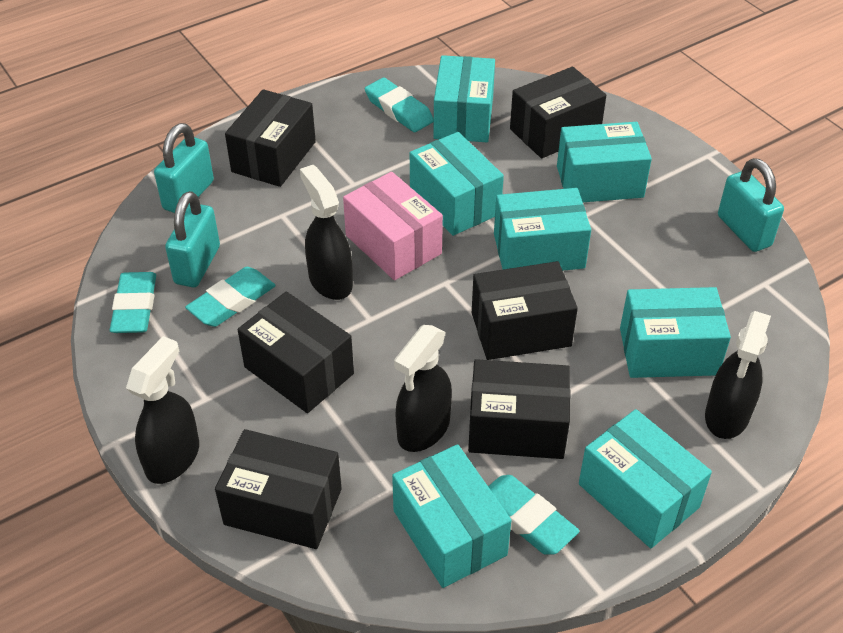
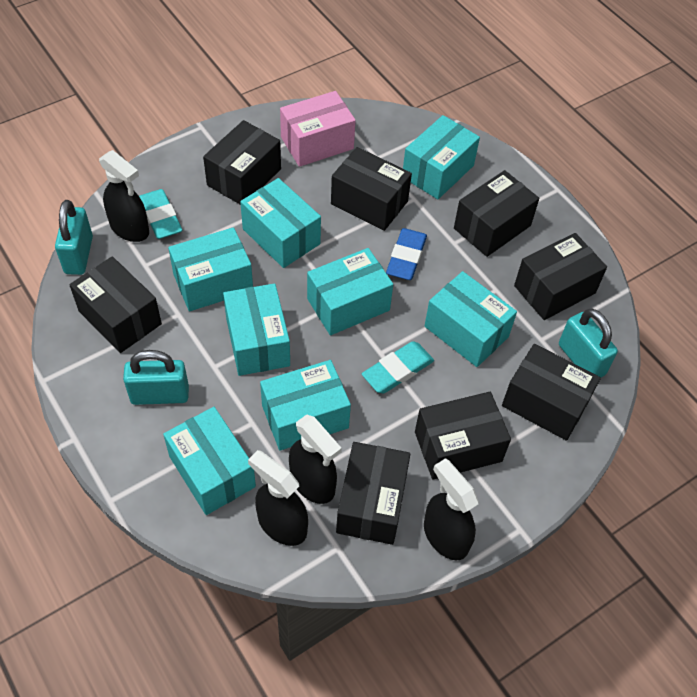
black box: [215,429,342,549] [225,89,316,187] [238,292,354,413] [468,359,570,459] [472,261,578,360] [510,67,606,158] = 6 -> [69,256,162,353] [203,120,281,205] [331,147,412,231] [336,442,410,545] [415,392,511,480] [454,170,539,257] [502,344,601,441] [514,233,607,320] = 8
blue eraser: none = 0 -> [386,228,427,280] = 1
turquoise box: [392,444,511,588] [410,132,504,236] [433,55,495,142] [494,188,591,271] [557,122,652,202] [579,409,712,548] [620,287,731,378] = 7 -> [163,407,256,515] [168,227,253,311] [223,283,290,376] [240,178,321,268] [260,360,351,450] [307,248,393,335] [403,115,480,199] [425,271,517,367] = 8
turquoise eraser: [110,272,156,333] [185,267,276,327] [365,78,434,132] [488,475,579,555] = 4 -> [139,189,182,239] [362,341,434,394] = 2

